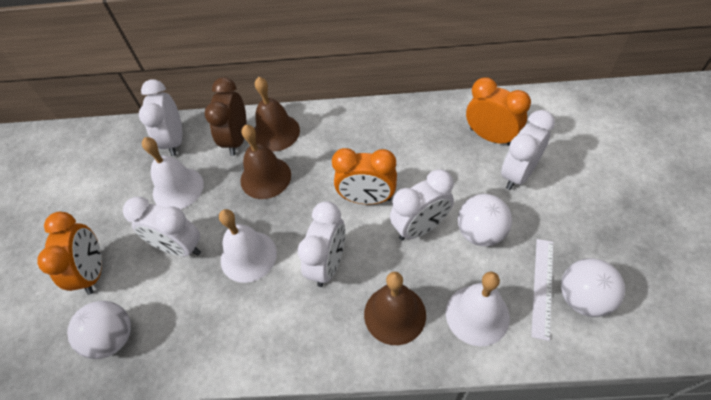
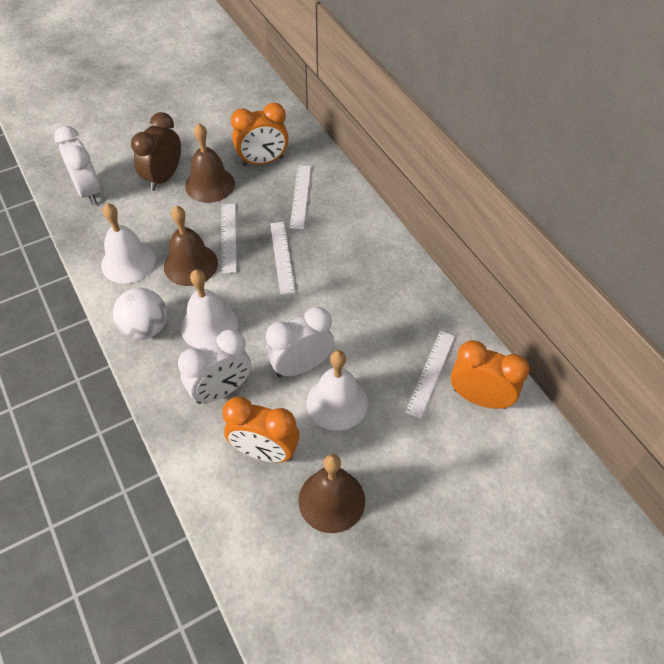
white ball: [67,301,131,359] [458,194,512,246] [561,258,625,317] = 3 -> [113,288,167,340] = 1
white clock: [123,197,201,256] [139,79,182,156] [298,201,345,287] [390,169,454,241] [501,110,555,190] = 5 -> [54,126,100,205] [178,329,251,404] [266,307,334,377] = 3
white ruler: [531,239,553,341] = 1 -> [221,204,237,273] [270,222,295,294] [290,165,311,229] [405,331,455,419] = 4

